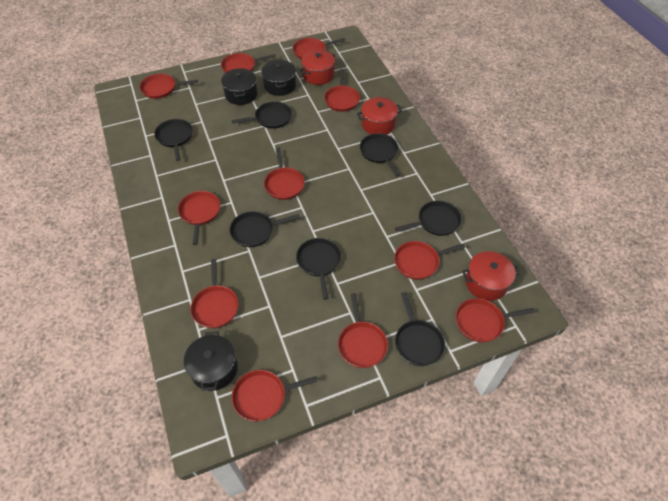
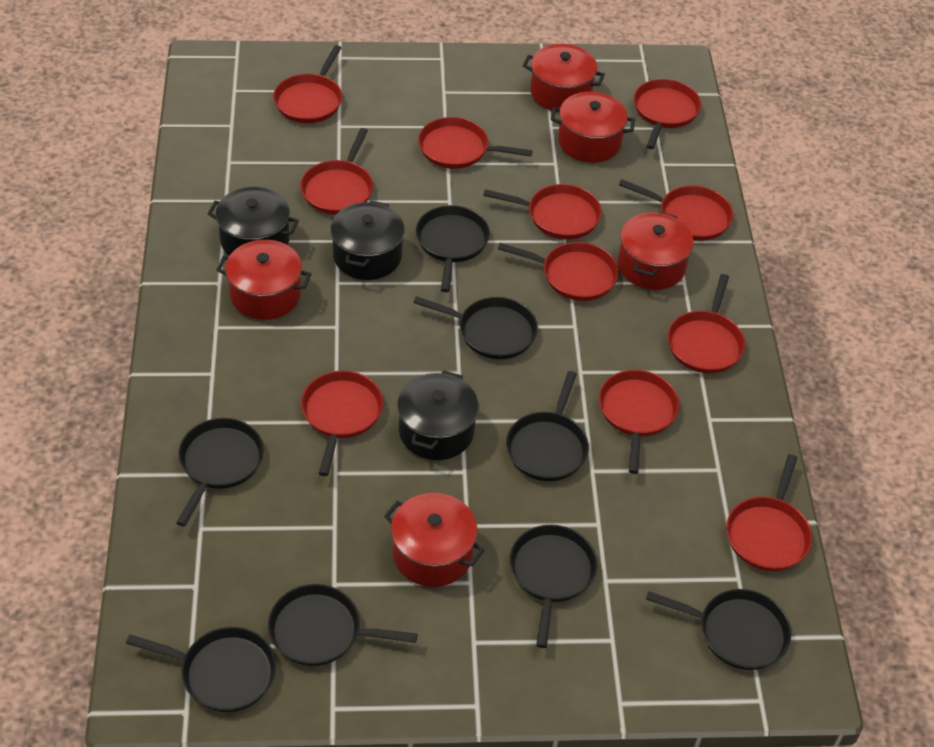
black pan: [154,119,193,161] [230,211,300,247] [232,101,292,129] [296,238,341,300] [360,133,400,177] [395,201,462,236] [395,292,445,366] = 7 -> [126,627,276,712] [176,418,264,526] [268,584,418,666] [413,296,538,359] [416,205,490,292] [506,371,589,481] [510,525,597,648] [646,589,792,670] = 8
red pot: [300,50,336,85] [357,97,402,135] [462,251,520,301] = 3 -> [217,240,311,320] [384,493,484,587] [523,44,605,112] [551,92,635,163] [618,211,694,290] = 5

